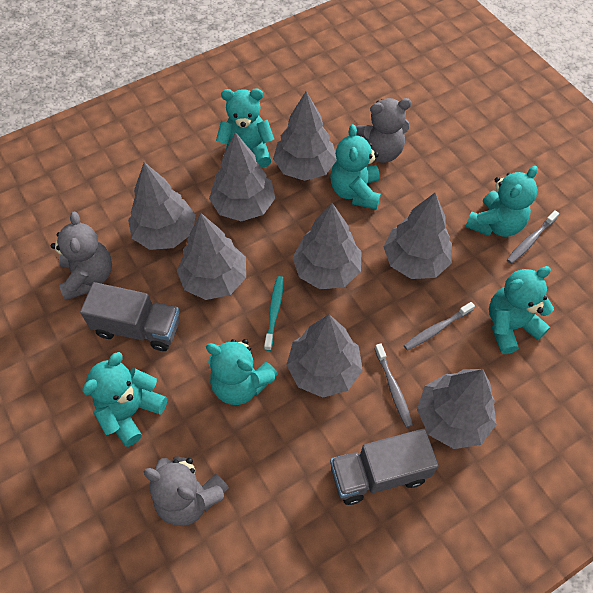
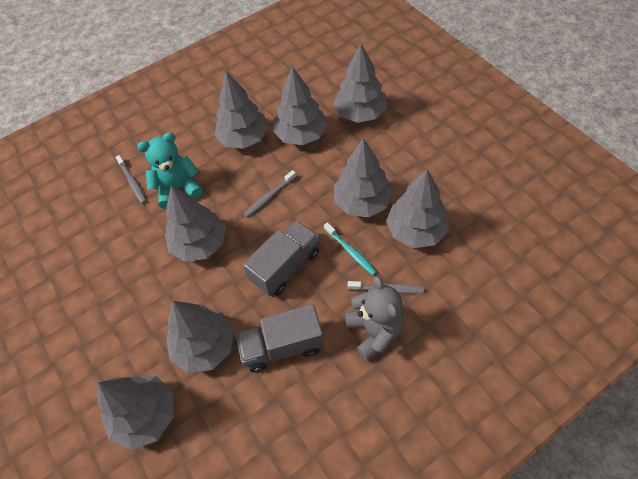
grey teddy bear: [51,212,112,300] [144,457,229,526] [356,98,412,163] = 3 -> [345,276,404,361] = 1
turquoise teddy bear: [82,352,167,447] [206,339,278,405] [216,89,274,168] [330,124,381,210] [465,166,538,237] [489,266,554,354] = 6 -> [137,132,203,209] = 1

